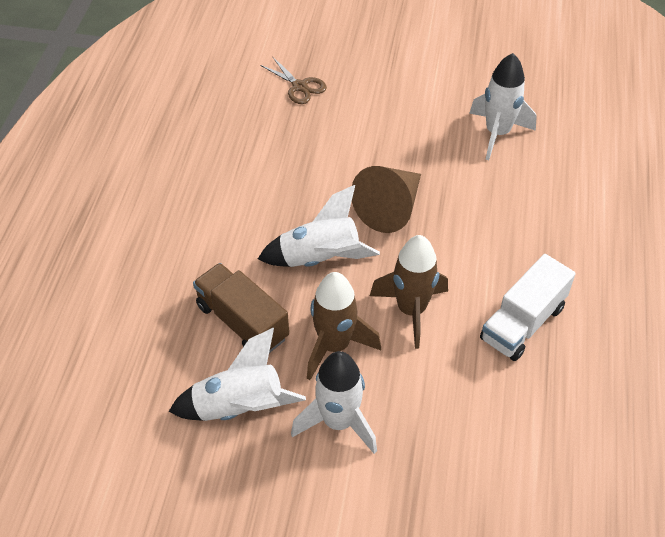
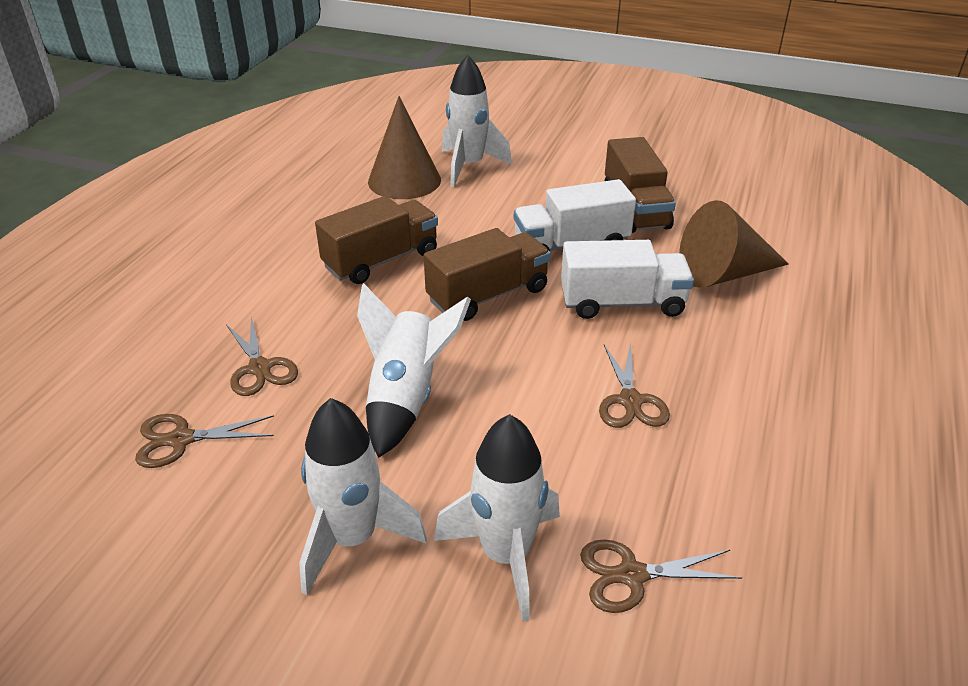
brown cone: [352,166,421,233] = 1 -> [368,96,441,199] [679,200,789,288] = 2
brown rocket: [307,272,381,380] [370,235,448,349] = 2 -> none = 0
brown scissors: [260,56,327,104] = 1 -> [135,414,274,468] [226,316,298,396] [580,539,742,613] [599,342,670,428] = 4
brown truck: [193,263,289,353] = 1 -> [315,196,438,284] [424,228,551,321] [605,137,676,233] = 3
white truck: [480,254,576,361] = 1 -> [514,179,636,251] [561,240,694,319] = 2

